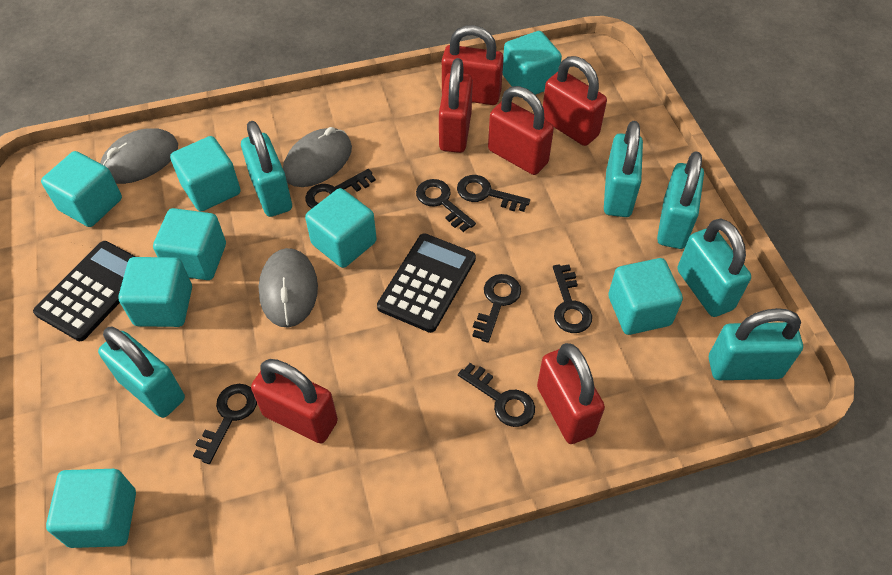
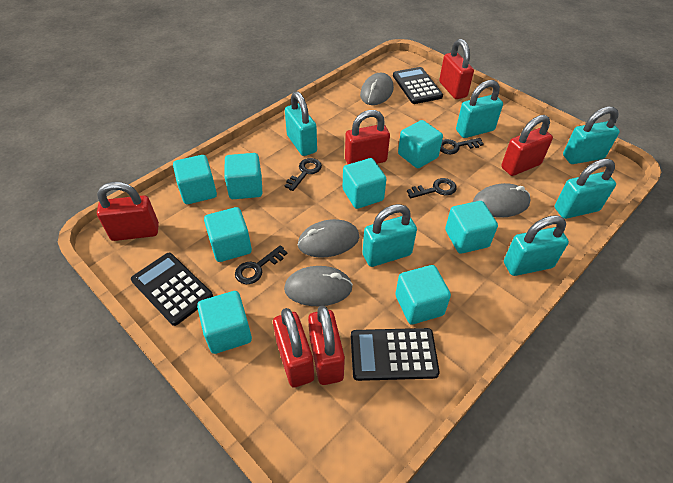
black calculator: [33,241,136,341] [377,233,476,333] = 2 -> [131,253,213,326] [351,328,440,381] [393,67,443,104] = 3
black key: [193,384,257,464] [305,169,376,209] [416,179,476,232] [457,175,530,212] [458,363,535,427] [472,274,521,343] [553,264,592,333] = 7 -> [235,245,287,284] [285,158,322,191] [407,178,457,199] [440,138,484,154] = 4
grey mouse: [100,128,178,184] [259,248,318,327] [283,127,352,187] = 3 -> [284,266,353,306] [298,219,359,257] [360,73,394,105] [473,183,530,218] = 4

